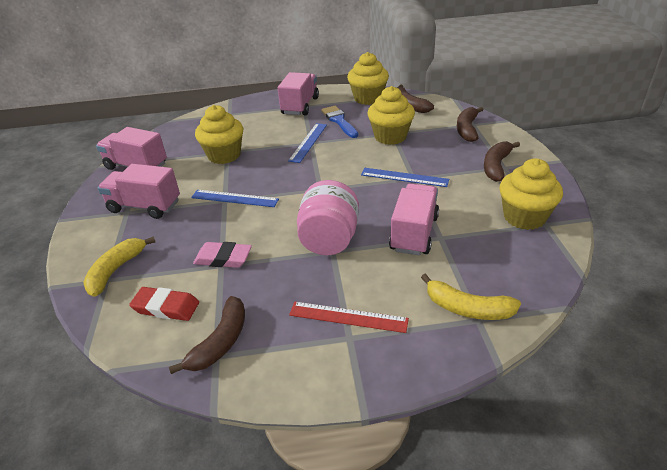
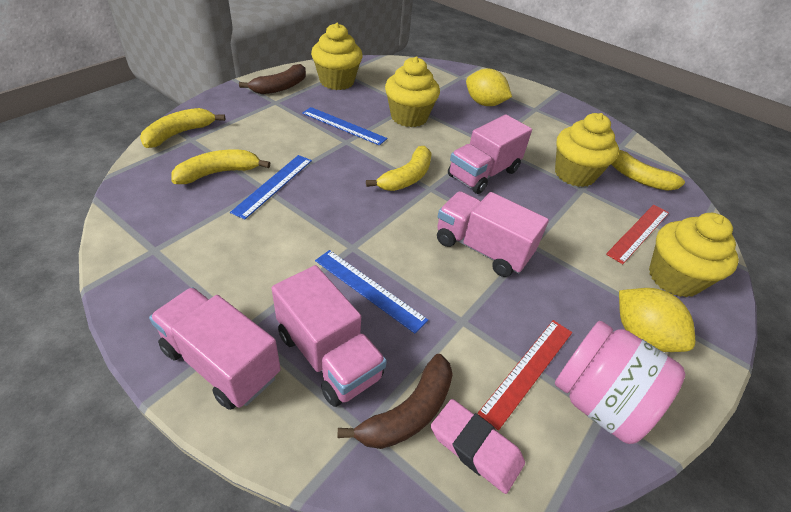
blue brush: [321,106,358,138] = 1 -> none = 0
brown banana: [169,296,245,374] [397,85,434,113] [457,107,483,142] [484,141,520,182] = 4 -> [239,64,306,94] [338,354,453,449] = 2
red eraser: [129,287,199,321] = 1 -> none = 0
red ruler: [289,302,409,333] = 1 -> [477,320,572,430] [606,205,669,264] = 2
yellow banana: [83,236,155,297] [421,273,521,320] = 2 -> [140,108,225,148] [171,149,270,184] [366,146,432,191] [611,150,685,190] = 4
yellow lemon: none = 0 -> [466,69,512,106] [619,288,695,352] = 2

